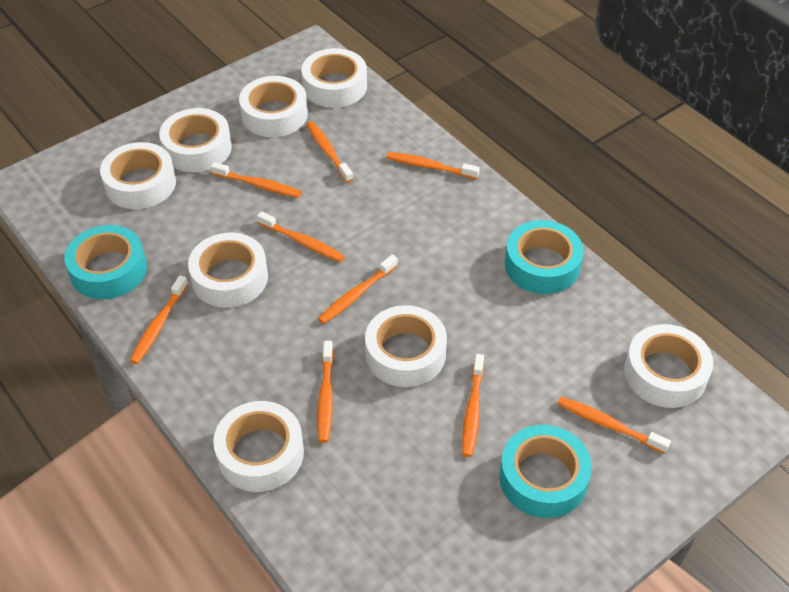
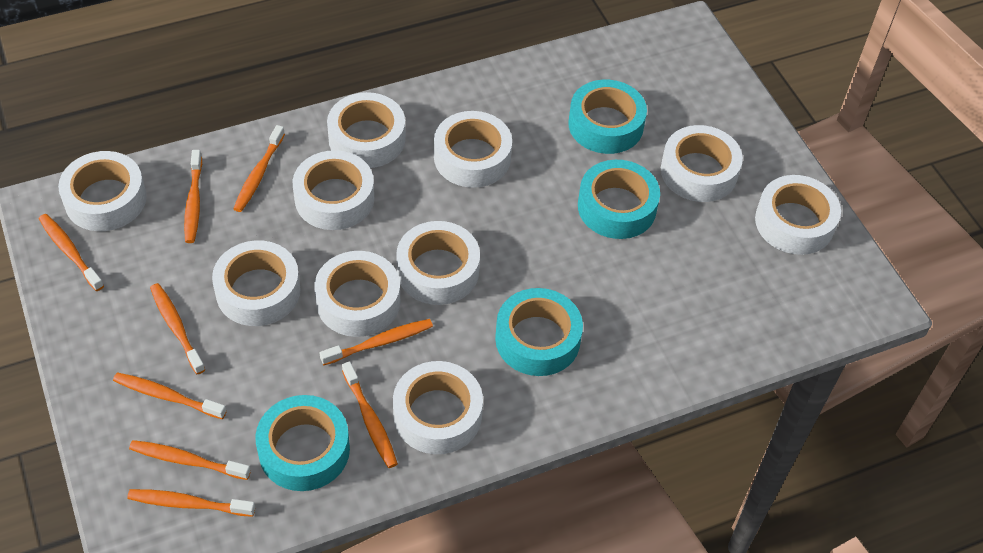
turquoise tape: [64,225,147,299] [499,425,592,518] [505,220,584,294] = 3 -> [255,395,350,491] [495,288,583,376] [568,80,647,154] [578,160,660,239] = 4
white tape: [100,142,176,209] [159,108,232,172] [188,233,268,308] [213,401,304,492] [239,76,308,137] [301,48,367,108] [365,305,447,387] [624,324,713,408] = 8 -> [58,151,147,231] [212,240,301,326] [293,150,375,230] [315,251,400,337] [327,92,406,168] [393,361,483,454] [396,221,480,305] [434,111,512,188] [661,125,743,202] [755,175,841,255] = 10

